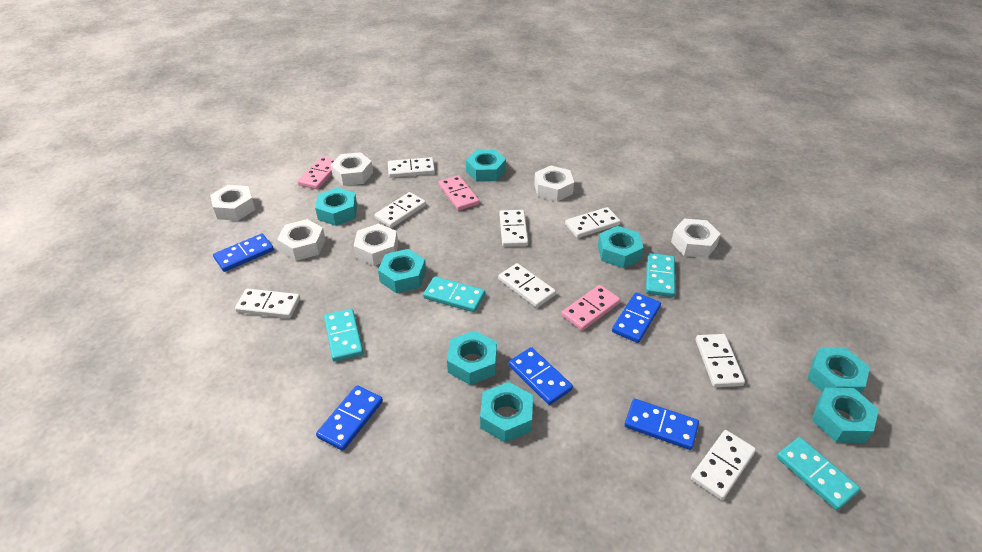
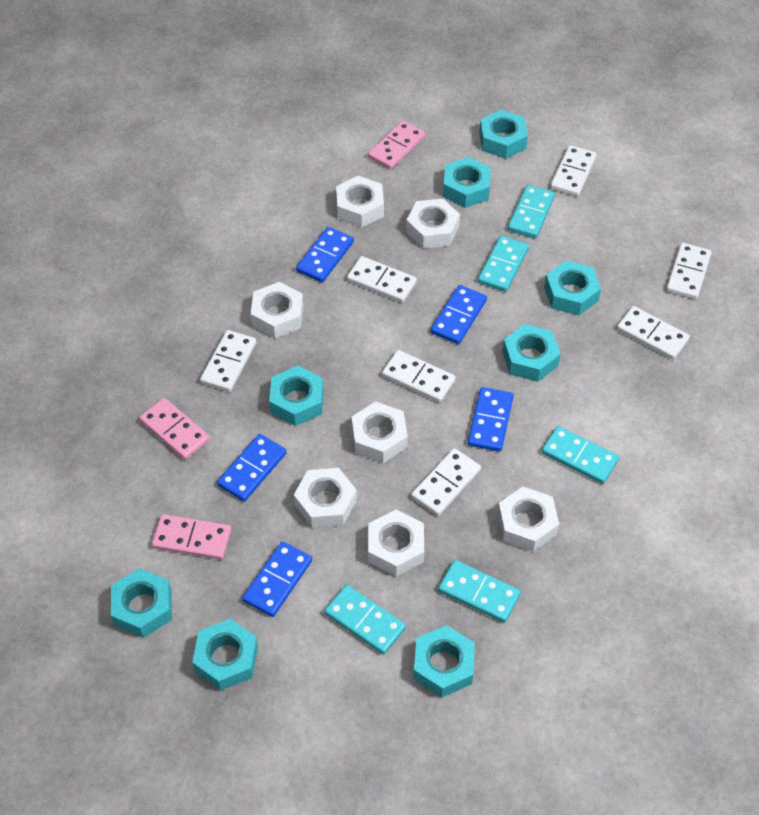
turquoise domino: [324,309,363,362] [423,276,485,312] [646,253,675,297] [777,437,860,510] = 4 -> [324,585,406,655] [438,560,521,623] [478,235,529,292] [508,185,555,238] [542,426,619,484] = 5
white domino: [235,288,300,318] [374,192,426,228] [388,157,435,178] [498,263,556,308] [499,210,528,247] [565,207,621,238] [691,430,756,500] [695,334,745,387] = 8 -> [200,330,257,392] [347,256,417,303] [382,350,456,403] [411,448,481,516] [550,145,597,197] [617,306,690,360] [666,243,712,299] = 7
white nut: [210,185,255,221] [277,219,326,261] [331,152,373,186] [354,224,398,266] [534,166,574,202] [671,219,721,258] = 6 -> [251,282,303,338] [294,468,357,528] [336,176,384,228] [352,402,408,463] [368,510,424,577] [406,199,460,249] [497,487,559,552] = 7

